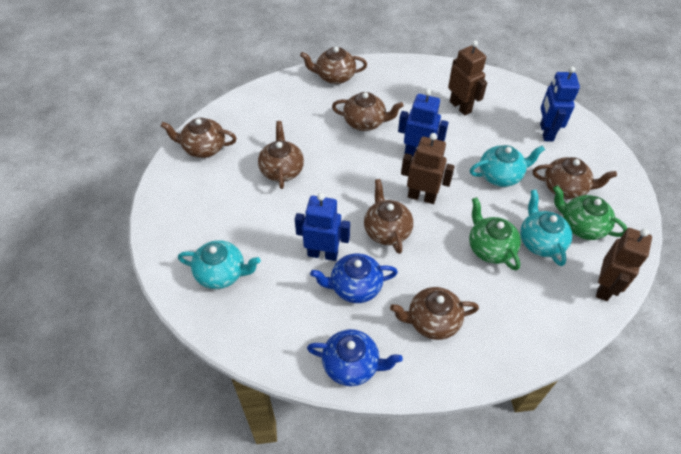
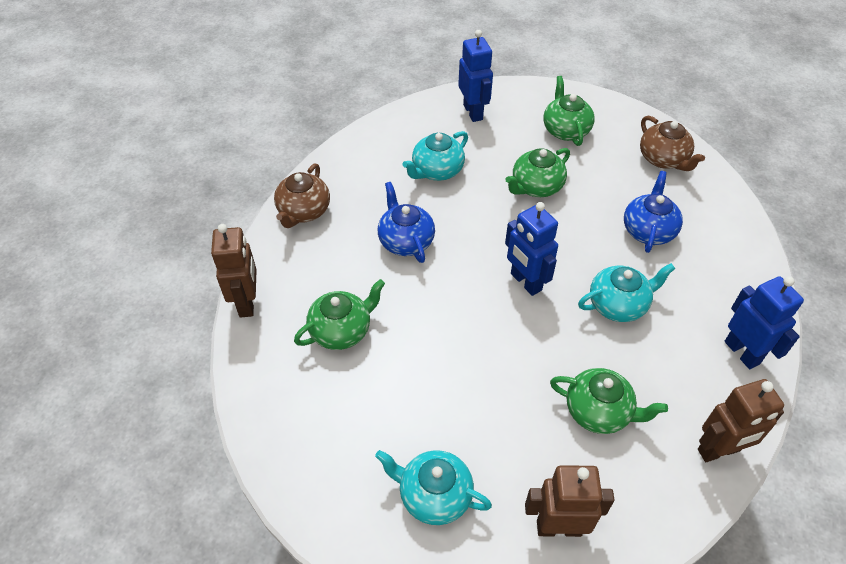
brown teapot: [161,118,237,158] [258,121,304,189] [300,47,367,84] [332,92,404,131] [364,179,413,254] [390,287,479,340] [533,157,617,200] = 7 -> [274,163,330,228] [640,115,705,171] = 2
green teapot: [469,197,521,270] [553,186,627,240] = 2 -> [294,279,385,350] [505,148,570,197] [543,76,595,146] [550,368,668,434] = 4

